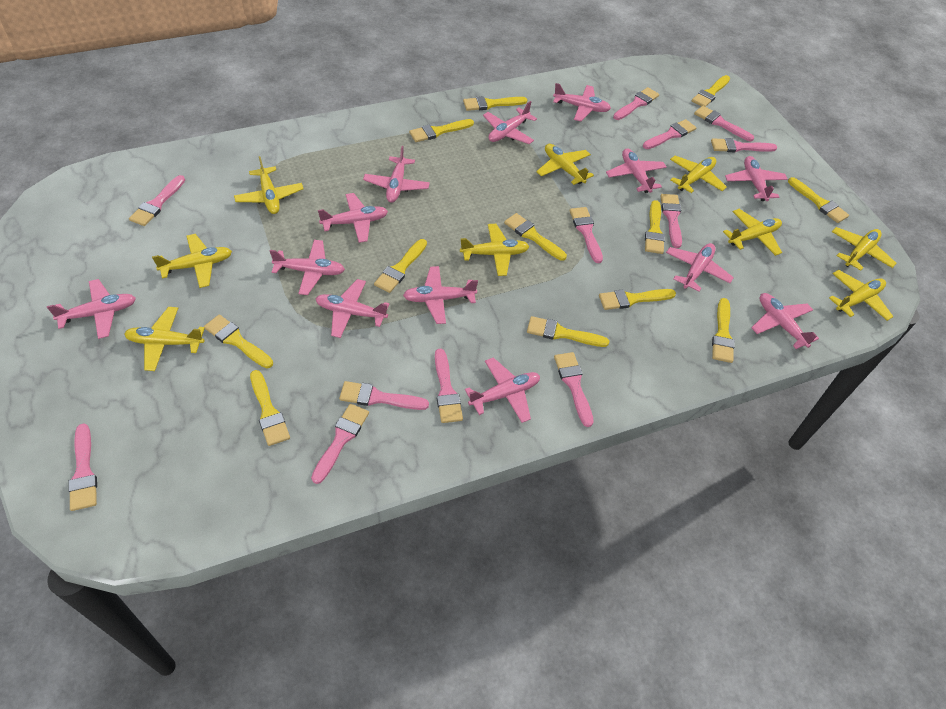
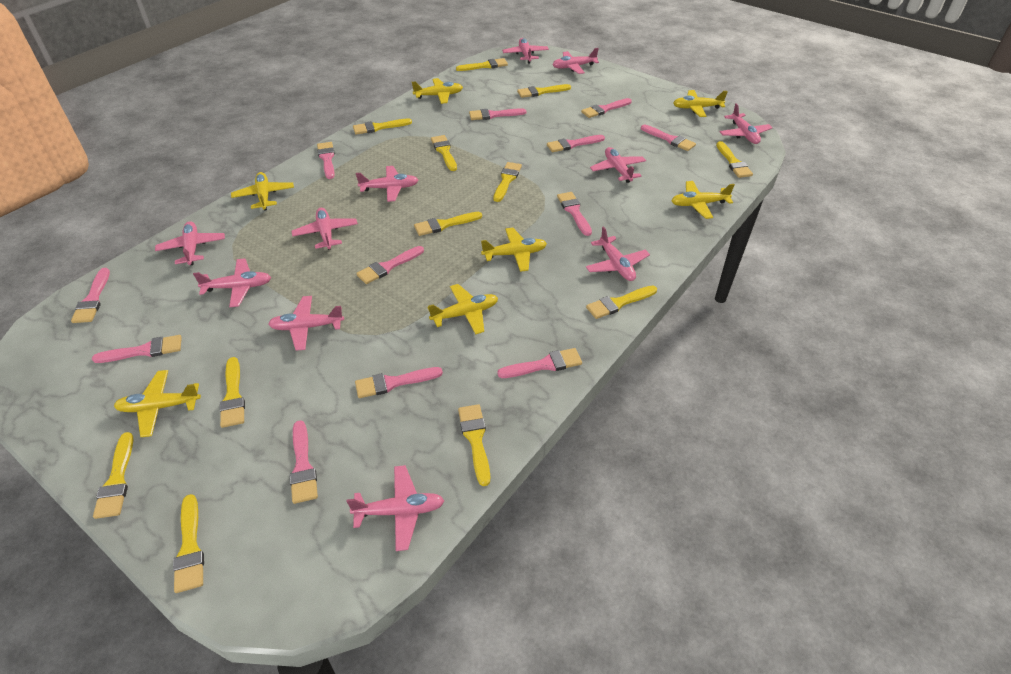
pink plane: [47,279,136,339] [270,240,345,295] [316,279,389,338] [318,193,388,243] [363,146,430,203] [403,266,478,324] [465,357,540,423] [483,101,537,144] [553,83,611,122] [606,149,667,193] [666,243,734,292] [725,156,788,201] [751,293,819,349] = 13 -> [155,221,225,265] [193,258,271,307] [268,296,344,351] [292,208,358,250] [347,465,445,551] [356,166,418,202] [502,38,549,64] [552,48,599,74] [586,226,650,281] [590,147,646,183] [720,103,772,144] = 11
yellow plane: [124,307,205,371] [152,234,232,288] [234,156,303,214] [460,224,530,276] [536,144,594,185] [670,156,727,193] [723,209,782,256] [829,270,894,321] [832,227,897,271] = 9 -> [114,370,201,437] [231,172,294,211] [412,78,463,104] [428,284,498,334] [481,228,547,272] [671,181,735,219] [673,90,728,117] = 7

